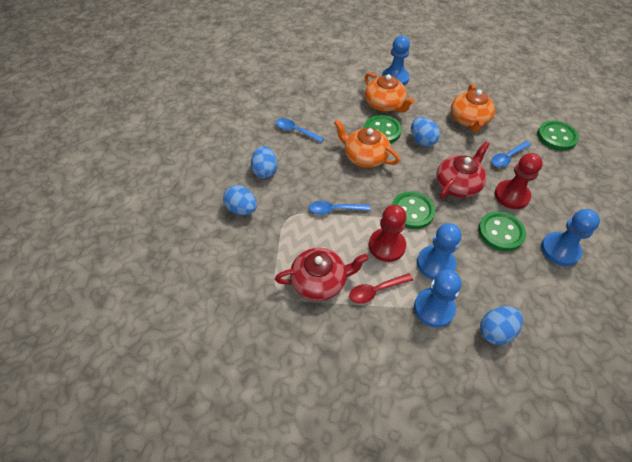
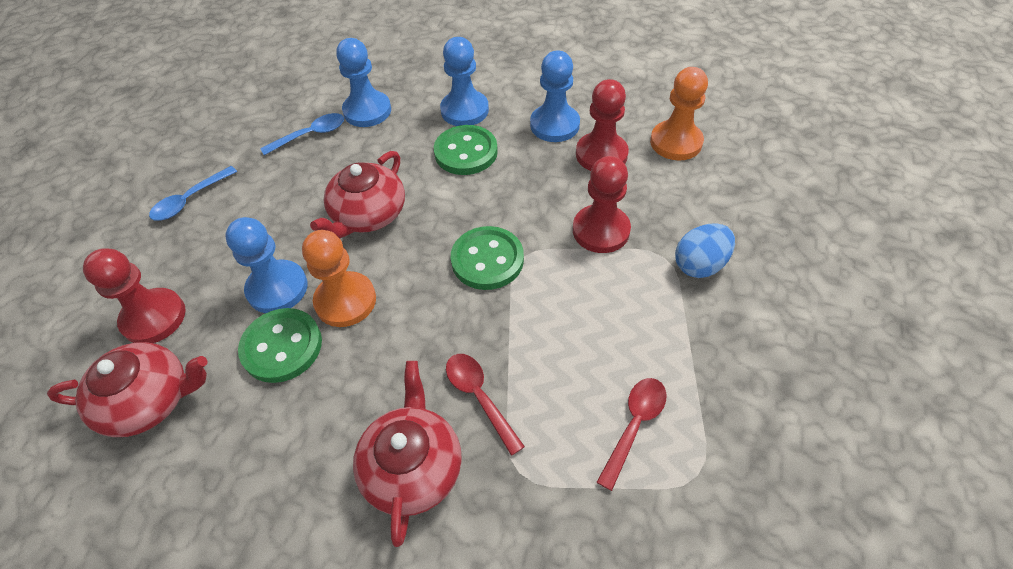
blue egg: [223,185,257,215] [251,146,278,179] [411,117,440,147] [480,306,523,345] = 4 -> [675,223,735,278] = 1
blue spoon: [276,118,324,142] [309,201,370,215] [491,141,531,167] = 3 -> [149,166,237,221] [260,113,344,155] = 2
green button: [364,115,402,144] [392,192,435,229] [478,211,526,252] [537,120,579,151] = 4 -> [238,308,322,383] [434,125,498,175] [451,226,524,290] = 3
orange pawn: none = 0 -> [302,230,376,327] [650,67,708,160] = 2
orange teapot: [334,119,400,168] [365,73,415,113] [451,84,495,132] = 3 -> none = 0
red pawn: [369,205,407,262] [495,153,543,209] = 2 -> [83,248,186,343] [573,156,631,253] [576,79,629,171] = 3
red spoon: [349,273,413,304] = 1 -> [446,354,525,456] [597,378,667,491] = 2
red teapot: [275,248,369,301] [436,141,489,199] = 2 -> [47,342,208,437] [310,151,405,238] [353,361,462,547] = 3

